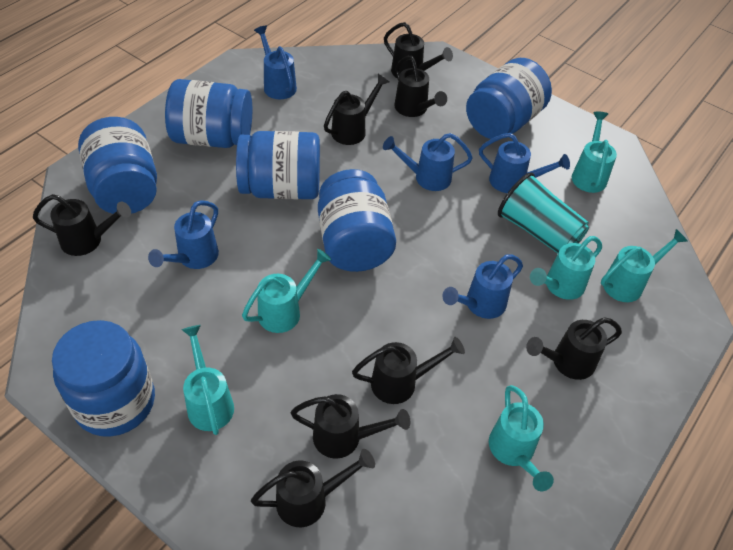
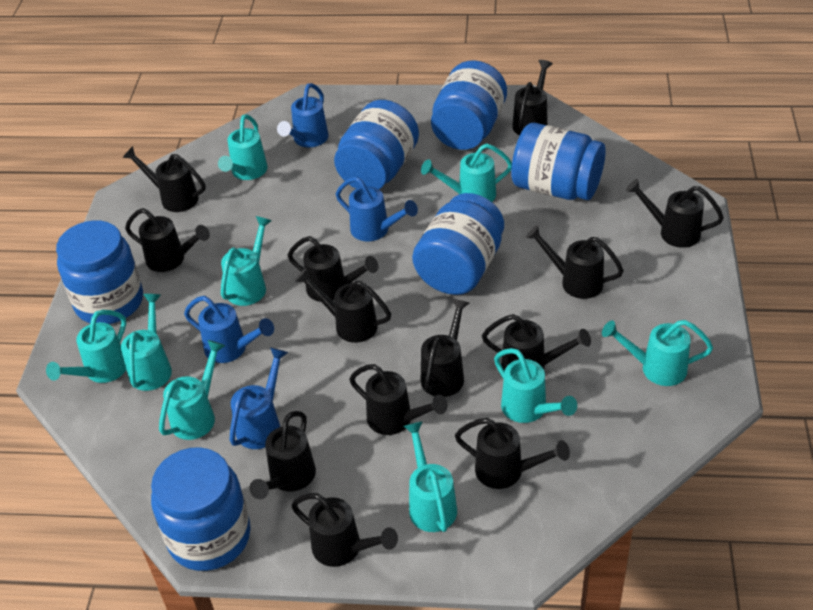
black watering can: [32,194,131,256] [251,449,375,527] [291,394,410,459] [324,74,389,145] [352,337,465,404] [384,22,453,78] [394,56,447,117] [526,317,622,380] = 8 -> [122,146,205,212] [125,208,210,272] [249,411,316,499] [288,236,378,302] [291,493,398,567] [295,268,391,343] [349,364,448,435] [421,298,469,397] [455,418,570,489] [482,314,591,371] [512,60,553,135] [526,225,624,299] [626,179,724,248] = 13
blue watering can: [148,200,219,269] [254,26,297,99] [383,133,473,191] [442,254,523,319] [479,133,570,193] = 5 -> [184,296,274,363] [229,348,288,449] [277,83,329,147] [336,176,418,241] = 4
turquoise cup: [498,172,589,254] = 1 -> none = 0
turquoise watering can: [182,325,234,435] [242,249,332,333] [489,385,554,491] [530,236,602,300] [572,112,617,193] [601,229,688,302] = 6 -> [46,310,126,383] [121,294,172,391] [159,340,225,440] [218,114,268,180] [221,216,272,306] [404,421,457,532] [421,143,512,202] [494,348,577,423] [602,320,713,386] = 9

